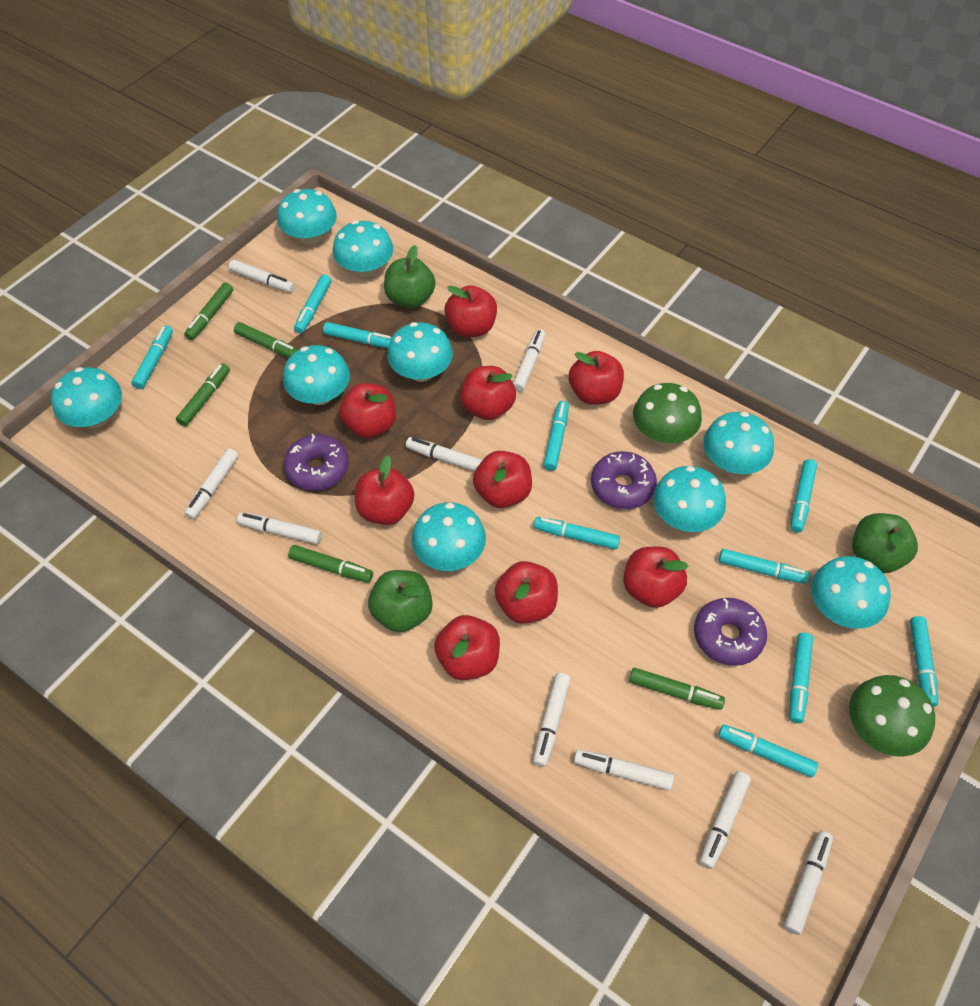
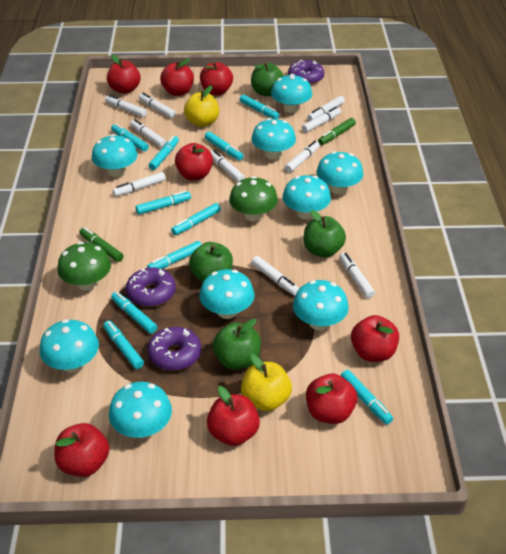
green apple: [368,570,433,633] [384,245,436,308] [852,513,918,573] = 3 -> [189,242,233,283] [213,319,261,370] [251,63,284,96] [304,210,346,257] = 4
green marker: [176,363,230,426] [184,283,233,340] [234,322,298,358] [288,545,373,583] [629,668,725,710] = 5 -> [79,227,124,262] [318,118,356,145] = 2
red apple: [339,383,396,438] [355,455,414,525] [434,615,500,680] [444,285,497,337] [460,366,516,420] [473,451,532,508] [495,561,558,624] [569,351,624,405] [623,547,688,608] = 9 -> [54,423,109,477] [107,55,141,94] [160,58,194,96] [175,143,213,180] [200,62,233,95] [207,386,260,446] [306,374,357,424] [351,315,399,362] = 8
white marker: [184,448,238,520] [229,260,295,293] [237,512,322,544] [406,437,482,471] [513,329,545,392] [533,673,571,767] [574,749,674,790] [700,771,751,869] [784,831,833,935] = 9 -> [105,95,147,117] [113,172,166,197] [130,119,167,148] [139,93,176,118] [210,150,245,182] [252,256,299,295] [285,141,320,173] [302,106,341,133] [308,96,345,121] [339,252,375,298] = 10
yellow apple: none = 0 -> [184,86,219,127] [241,354,292,411] = 2

